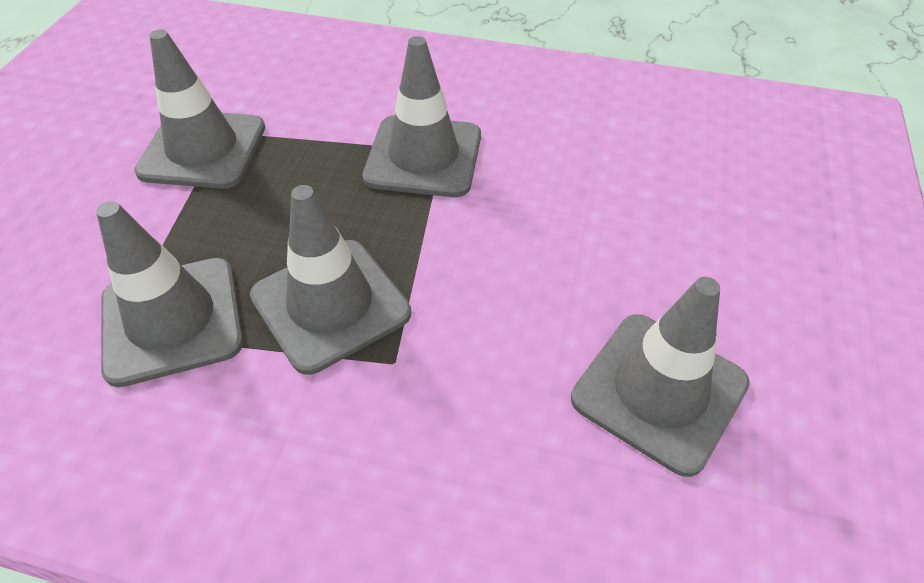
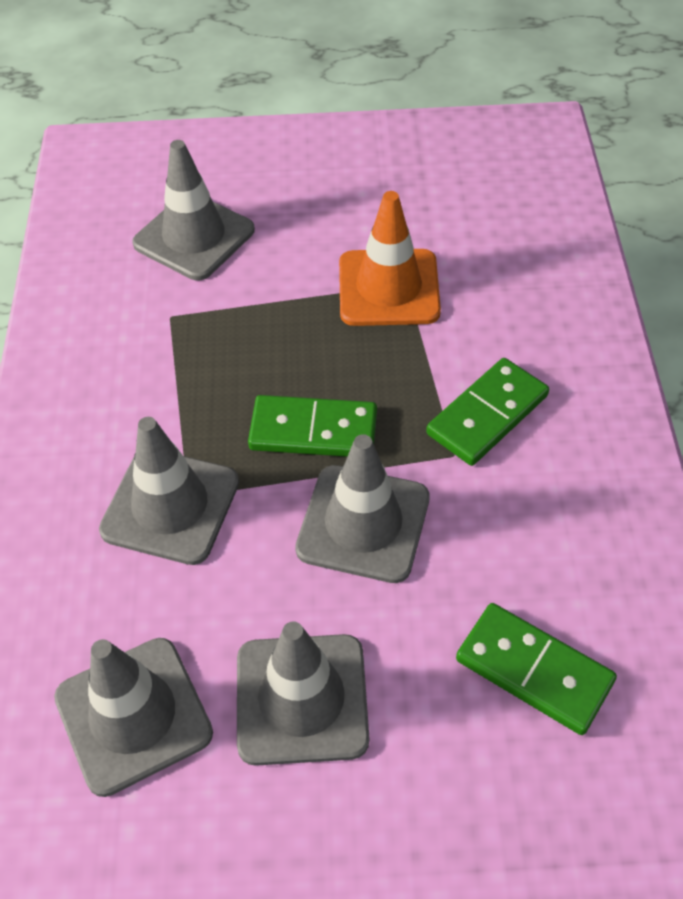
green domino: none = 0 -> [248,395,377,457] [426,358,549,466] [456,603,617,735] = 3
orange traffic cone: none = 0 -> [339,191,441,326] = 1

